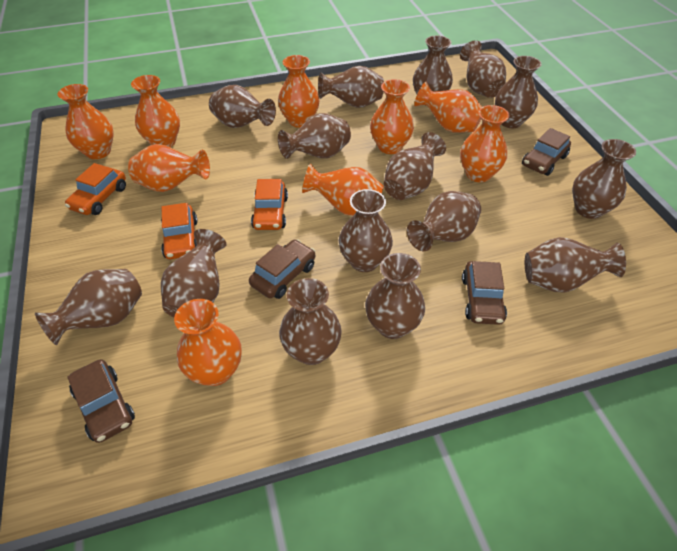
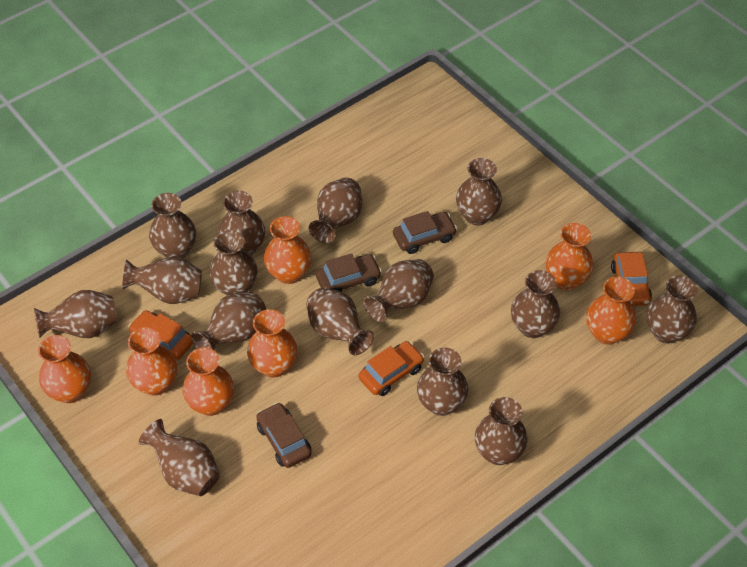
brown car: [67,359,135,443] [249,239,315,299] [462,261,507,325] [522,128,571,176] = 4 -> [256,402,311,468] [316,253,382,292] [393,211,457,254] = 3
orange vase: [58,84,114,159] [128,144,210,192] [131,75,180,147] [174,299,242,386] [278,55,320,128] [302,164,384,216] [370,79,414,154] [414,82,482,133] [460,105,510,182] = 9 -> [38,335,91,403] [126,327,177,396] [183,348,234,416] [247,309,297,378] [264,216,311,284] [546,223,594,291] [586,276,636,345] = 7

